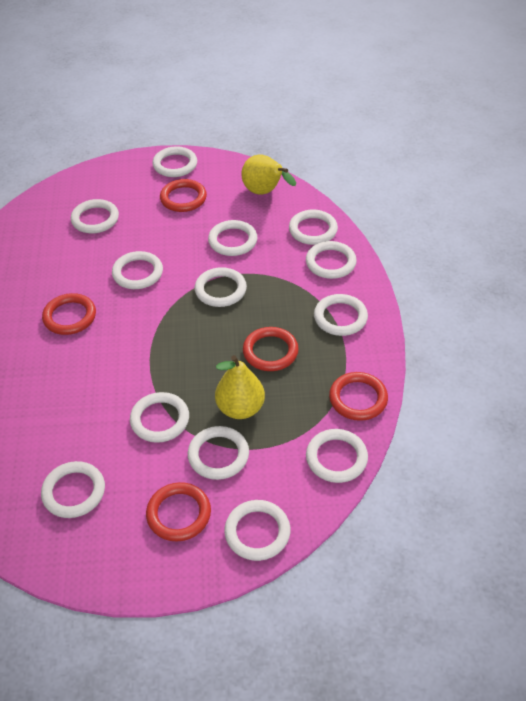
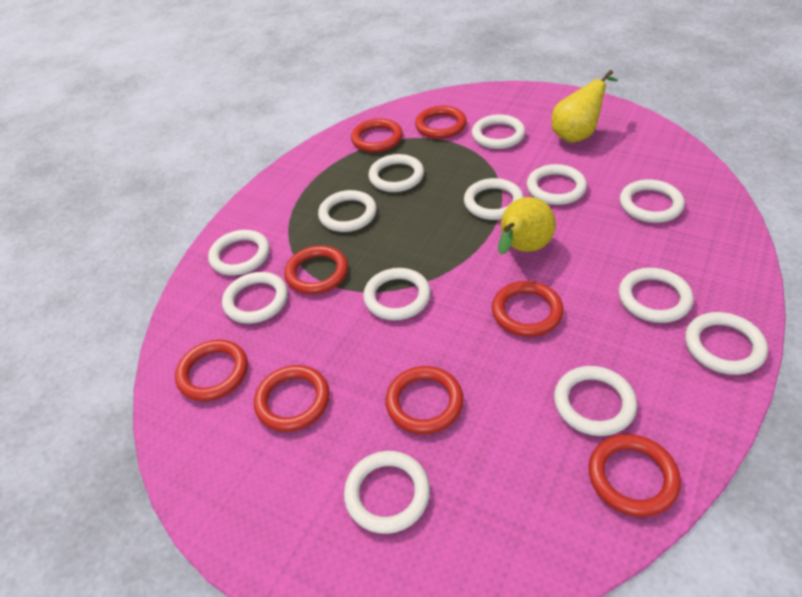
red ring: [42,293,96,335] [146,482,211,541] [160,179,207,212] [243,327,299,371] [329,372,388,421] = 5 -> [175,340,248,401] [254,365,330,432] [284,246,348,294] [351,118,403,152] [386,366,464,434] [415,106,467,139] [492,281,564,337] [589,434,681,517] = 8

